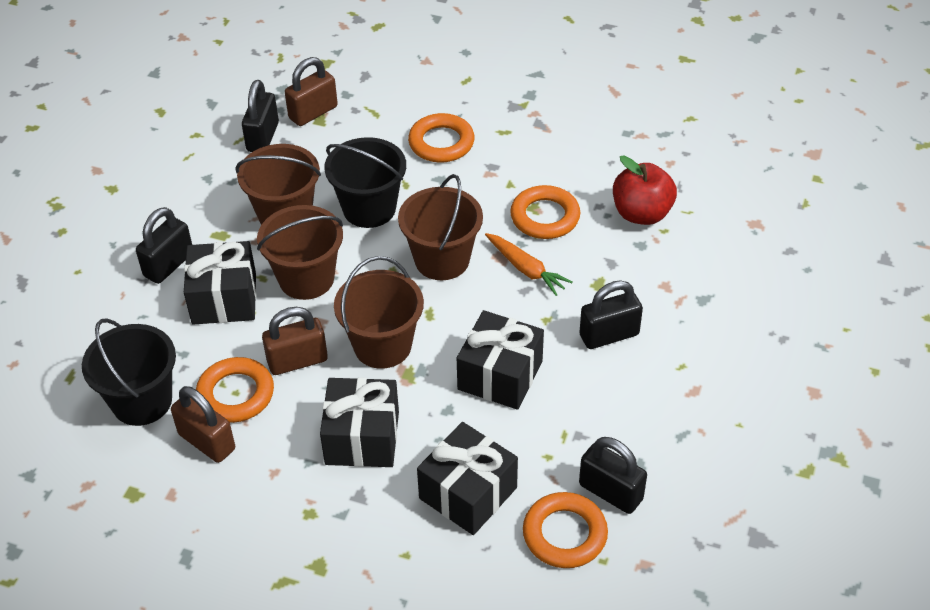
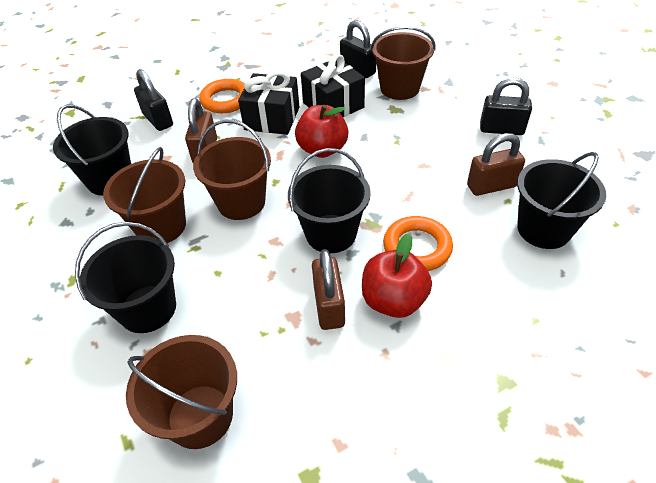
black bucket: [82,318,176,426] [324,137,406,228] = 2 -> [53,105,131,196] [75,222,176,333] [288,148,371,253] [517,152,606,249] = 4
black gift: [184,241,256,325] [320,377,399,467] [417,422,518,535] [457,310,544,410] = 4 -> [238,71,299,135] [301,54,365,117] = 2
black padlock: [136,207,192,284] [242,80,279,152] [579,437,647,514] [580,280,643,349] = 4 -> [134,69,173,131] [340,20,376,78] [480,77,532,135] = 3
orange carrot: [485,233,573,296] = 1 -> none = 0
orange ring: [196,357,274,423] [408,113,475,163] [510,185,580,239] [523,492,608,568] = 4 -> [199,79,245,113] [383,216,453,271] = 2
red apple: [613,155,677,225] = 1 -> [295,105,349,158] [362,233,432,318] = 2

